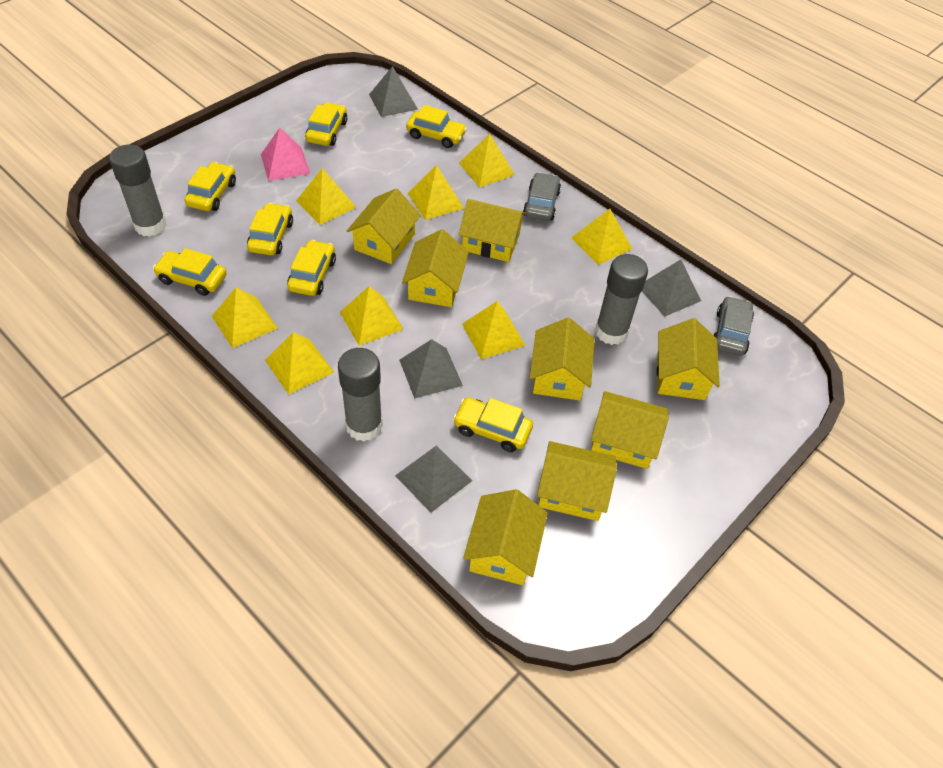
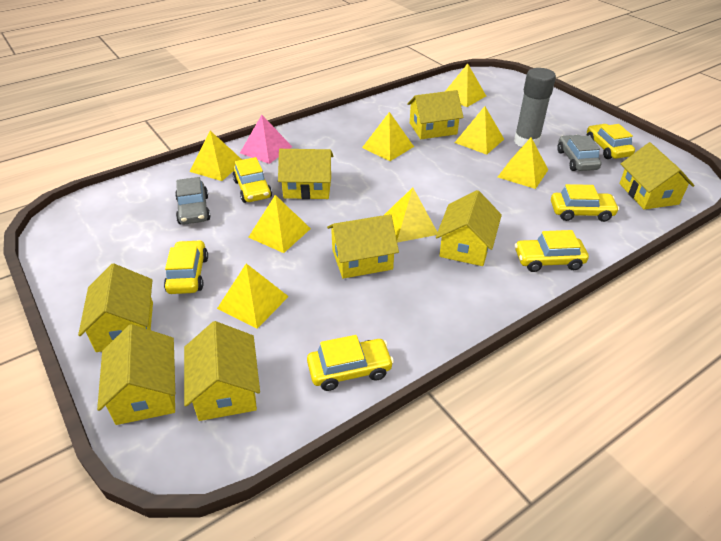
grey glue stick: [109,144,167,237] [338,348,383,442] [595,254,648,345] = 3 -> [514,68,556,147] = 1
grey pyramid: [369,66,418,117] [395,445,472,513] [399,339,463,399] [642,259,701,317] = 4 -> none = 0
yellow car: [153,248,227,296] [185,162,236,211] [247,203,293,255] [287,240,336,296] [305,102,347,146] [406,105,467,148] [453,397,533,452] = 7 -> [164,240,208,294] [233,157,272,203] [307,335,394,391] [515,230,589,272] [551,184,619,222] [586,124,635,159] = 6

